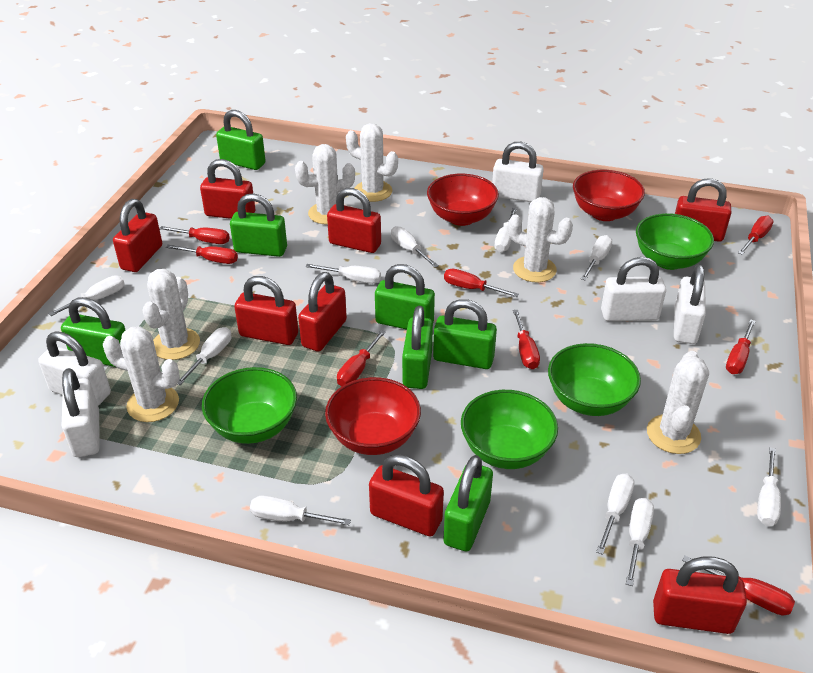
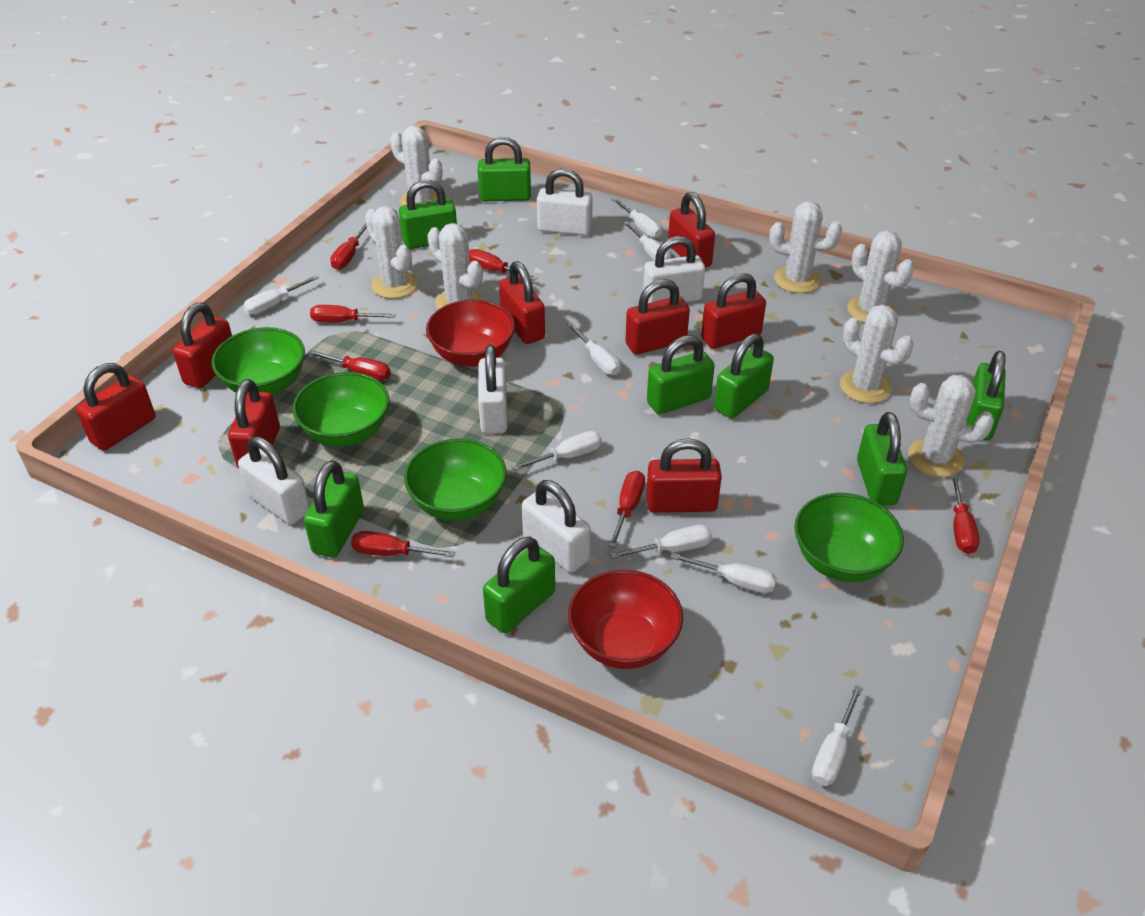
green padlock: [61,298,125,367] [216,110,266,170] [230,193,287,257] [375,264,435,330] [402,306,433,389] [433,299,497,369] [443,455,493,551] = 7 -> [304,460,364,558] [399,180,457,249] [478,137,531,201] [483,537,555,633] [647,335,715,414] [714,334,774,419] [857,412,907,506] [966,351,1006,440] = 8
red bowl: [325,377,421,455] [427,174,499,226] [573,170,645,221] = 3 -> [426,300,515,366] [568,570,683,669] = 2
red screwdriver: [159,226,230,244] [166,245,238,264] [337,330,386,387] [444,269,519,297] [513,310,540,369] [682,555,795,615] [726,319,756,374] [738,216,773,255] = 8 -> [309,350,390,381] [310,305,396,322] [330,223,367,270] [351,531,455,557] [469,249,537,281] [609,471,645,548] [951,474,980,554] = 7
white cactus: [103,326,180,422] [142,269,200,360] [295,144,355,225] [346,123,398,202] [508,197,573,282] [647,351,709,454] = 6 -> [365,206,418,298] [390,126,443,206] [427,223,483,309] [769,201,842,293] [840,305,913,403] [847,231,914,323] [908,375,994,477] = 7
white screwdriver: [48,275,124,316] [178,327,231,385] [250,496,351,525] [306,264,381,284] [391,226,439,268] [494,208,517,252] [581,235,612,281] [596,474,634,555] [626,498,654,586] [757,447,781,526] = 10 -> [243,275,319,315] [512,431,602,471] [567,323,621,375] [610,525,712,559] [612,198,662,238] [623,221,671,261] [670,553,777,593] [812,685,863,786] = 8

